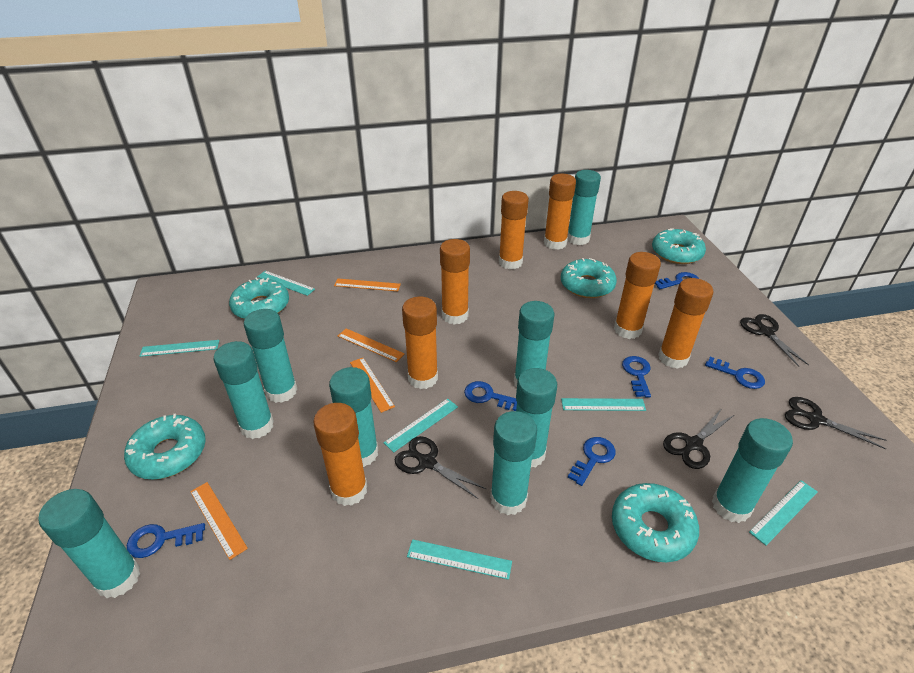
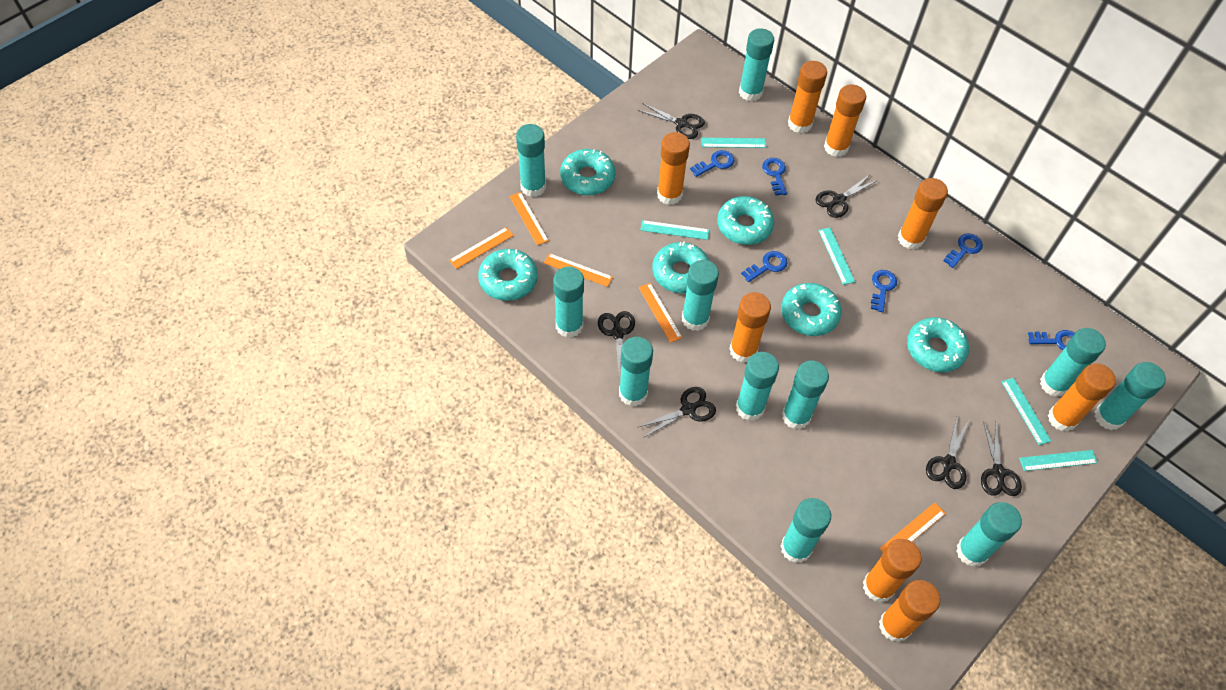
black scissors: [395,436,486,499] [663,408,734,469] [740,314,809,367] [785,397,887,449] = 4 -> [598,311,635,375] [638,103,705,139] [639,387,716,437] [816,175,878,218] [926,417,969,489] [981,421,1022,496] = 6
orange glue stick: [313,403,368,506] [402,297,438,389] [440,239,470,325] [499,191,529,270] [544,174,576,250] [614,252,661,339] [658,278,713,369] = 7 -> [657,132,690,205] [730,292,771,363] [788,61,827,133] [824,84,866,157] [863,539,922,603] [879,580,940,642] [898,178,948,250] [1048,363,1116,432] = 8
orange ruler: [190,482,248,560] [334,279,401,291] [338,328,405,362] [350,358,395,413] = 4 -> [449,227,514,269] [509,192,549,245] [544,253,613,287] [639,283,682,343] [879,503,946,552] = 5
turquoise donut: [124,413,206,479] [229,278,289,319] [561,258,617,298] [612,483,699,562] [652,228,706,264] = 5 -> [478,249,538,301] [560,149,616,196] [652,242,709,293] [717,196,774,245] [781,283,842,336] [907,317,969,372] = 6
turquoise glue stick: [38,489,140,598] [213,341,274,439] [244,309,297,403] [329,367,378,467] [490,411,537,515] [514,301,554,387] [516,368,557,467] [567,170,601,245] [712,418,793,523] = 9 -> [516,124,546,197] [553,267,584,338] [619,337,653,406] [682,260,719,331] [736,352,779,421] [739,28,774,102] [781,498,831,563] [782,361,829,429] [956,502,1022,567] [1040,328,1106,397] [1095,362,1166,430] = 11
turquoise ruler: [140,340,219,357] [257,271,315,296] [383,398,458,452] [407,539,512,580] [561,398,646,411] [749,480,818,546] = 6 -> [640,220,709,240] [701,138,766,148] [818,228,855,285] [1001,378,1051,445] [1019,450,1098,471] = 5

